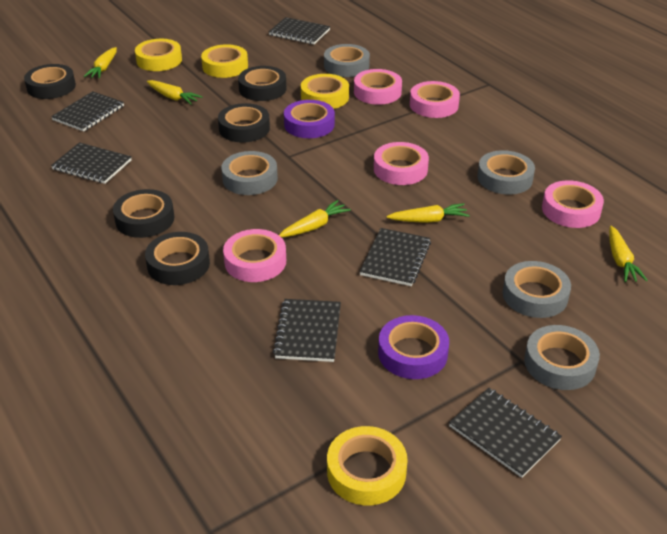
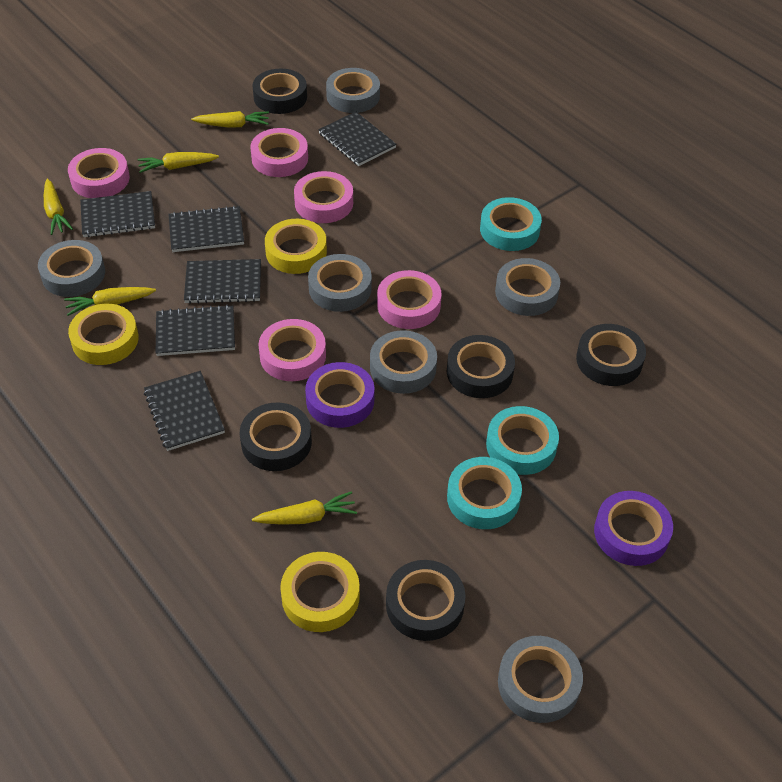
grey tape: [221,151,278,195] [324,44,370,77] [477,150,535,195] [502,261,571,318] [524,325,600,390] = 5 -> [38,240,105,297] [308,254,372,312] [326,68,380,113] [370,330,437,394] [495,258,560,316] [498,636,583,723] = 6
turquoise tape: none = 0 -> [447,457,522,529] [480,197,542,251] [486,406,559,475] = 3
yellow tape: [135,39,182,71] [201,44,248,78] [301,74,349,109] [327,426,408,505] = 4 -> [68,304,139,365] [265,219,327,274] [280,552,360,632] = 3

